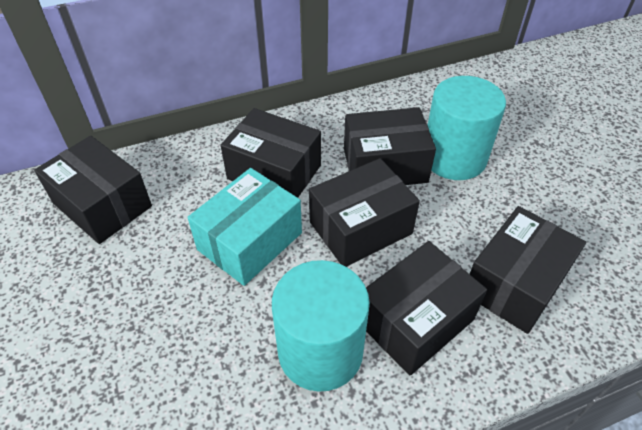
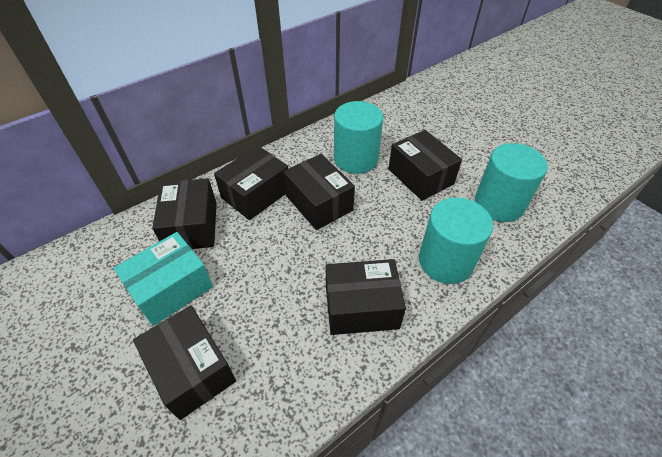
turquoise cylinder: [272,260,370,392] [428,76,506,180] = 2 -> [334,101,383,174] [419,198,493,284] [475,143,548,222] = 3

